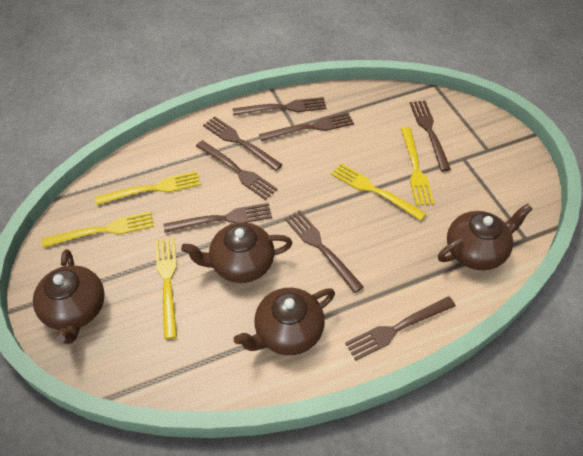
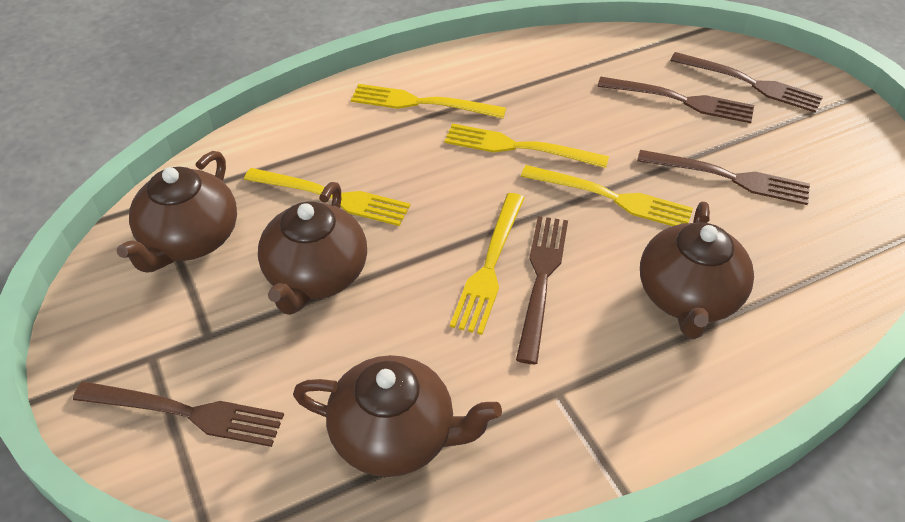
brown fork: [163,203,272,233] [196,140,277,200] [203,116,283,171] [232,97,326,116] [259,112,354,141] [285,210,364,293] [345,296,456,360] [410,100,451,171] = 8 -> [73,381,284,447] [516,216,568,364] [597,77,754,123] [637,150,810,205] [670,52,823,113] = 5

